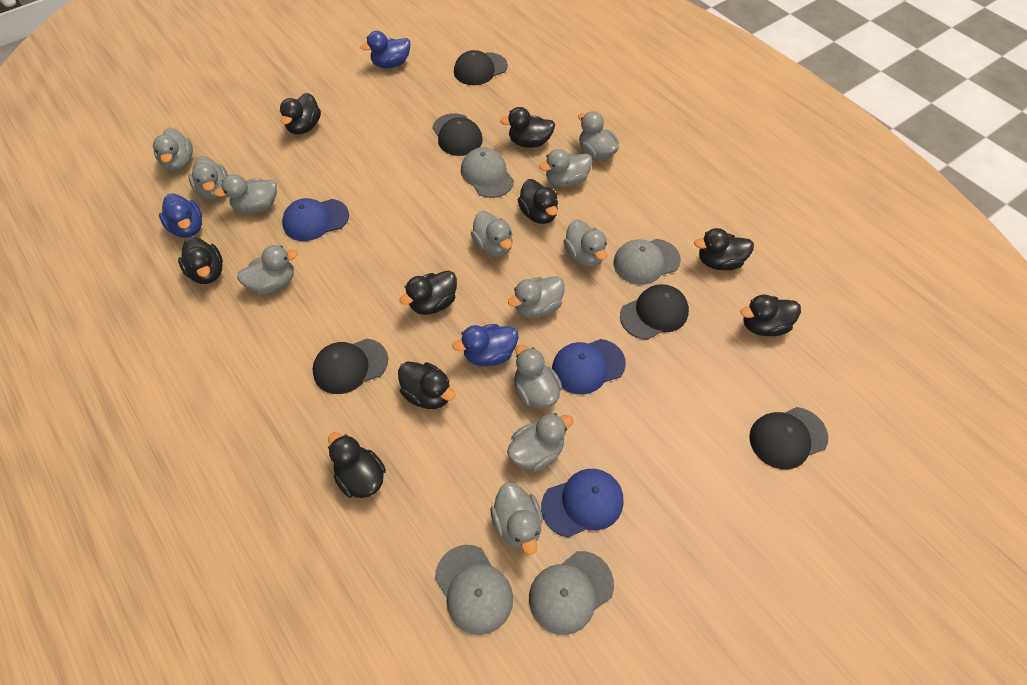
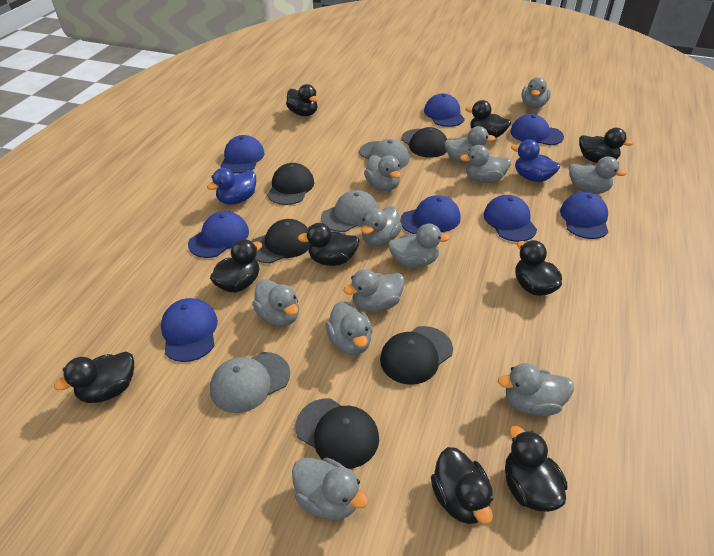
blue cap: [282,198,349,241] [541,469,624,538] [552,339,626,394] = 3 -> [161,298,218,362] [188,211,249,258] [220,135,265,174] [400,195,461,234] [424,93,465,127] [484,195,537,242] [510,114,564,146] [560,192,608,239] = 8
blue duck: [159,194,202,238] [361,31,410,68] [452,324,519,366] = 3 -> [207,168,256,205] [511,139,560,182] = 2
grey cap: [435,545,513,635] [461,147,514,198] [529,551,614,635] [613,239,681,285] = 4 -> [210,352,290,413] [321,190,379,232] [359,139,410,169] = 3

